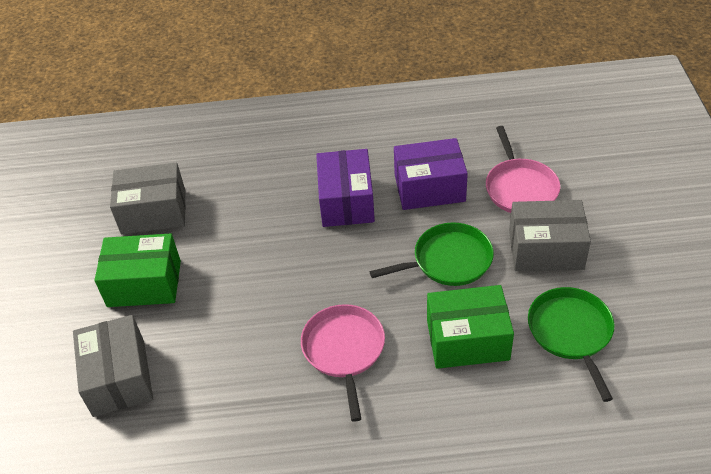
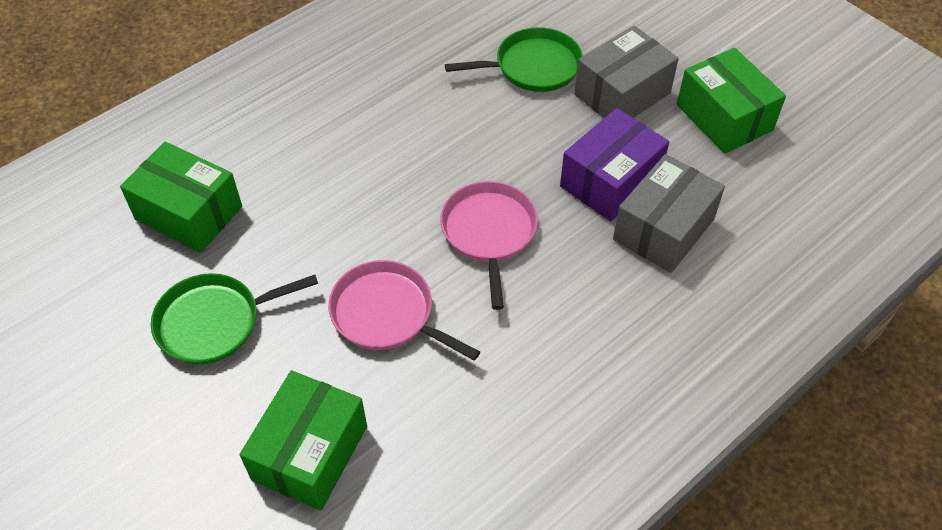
green box: [94,233,181,307] [427,285,514,369] = 2 -> [120,142,242,253] [240,370,367,511] [677,48,786,154] = 3
grey box: [73,315,153,417] [110,163,186,234] [509,200,591,271] = 3 -> [574,26,679,118] [613,154,725,273] = 2
purple box: [316,149,375,227] [394,138,468,210] = 2 -> [560,108,669,221] = 1

